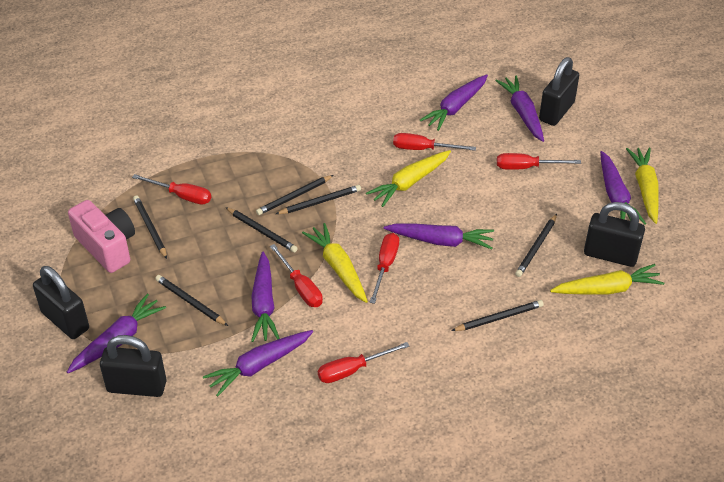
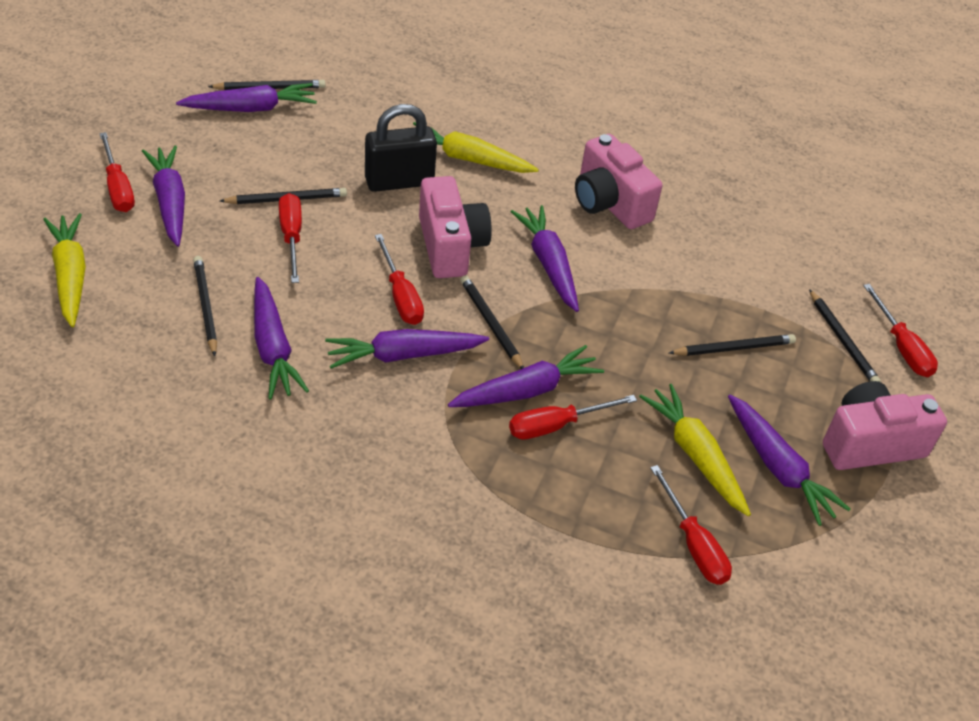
black padlock: [33,266,89,339] [100,335,167,397] [539,57,579,126] [584,202,645,267] = 4 -> [365,104,437,192] = 1
black pencil: [133,195,167,259] [155,275,228,326] [225,207,298,252] [256,175,334,215] [276,185,361,214] [451,300,544,331] [515,214,557,277] = 7 -> [193,256,217,356] [208,80,325,90] [220,188,347,204] [460,275,524,369] [669,334,796,356] [809,289,881,382] = 6
pink camera: [68,200,135,273] = 1 -> [419,176,492,278] [575,134,662,229] [823,381,947,470] = 3
yellow carrot: [302,223,368,303] [366,150,451,207] [550,264,664,295] [626,148,659,224] = 4 -> [43,213,86,328] [413,122,539,173] [639,384,751,516] = 3

